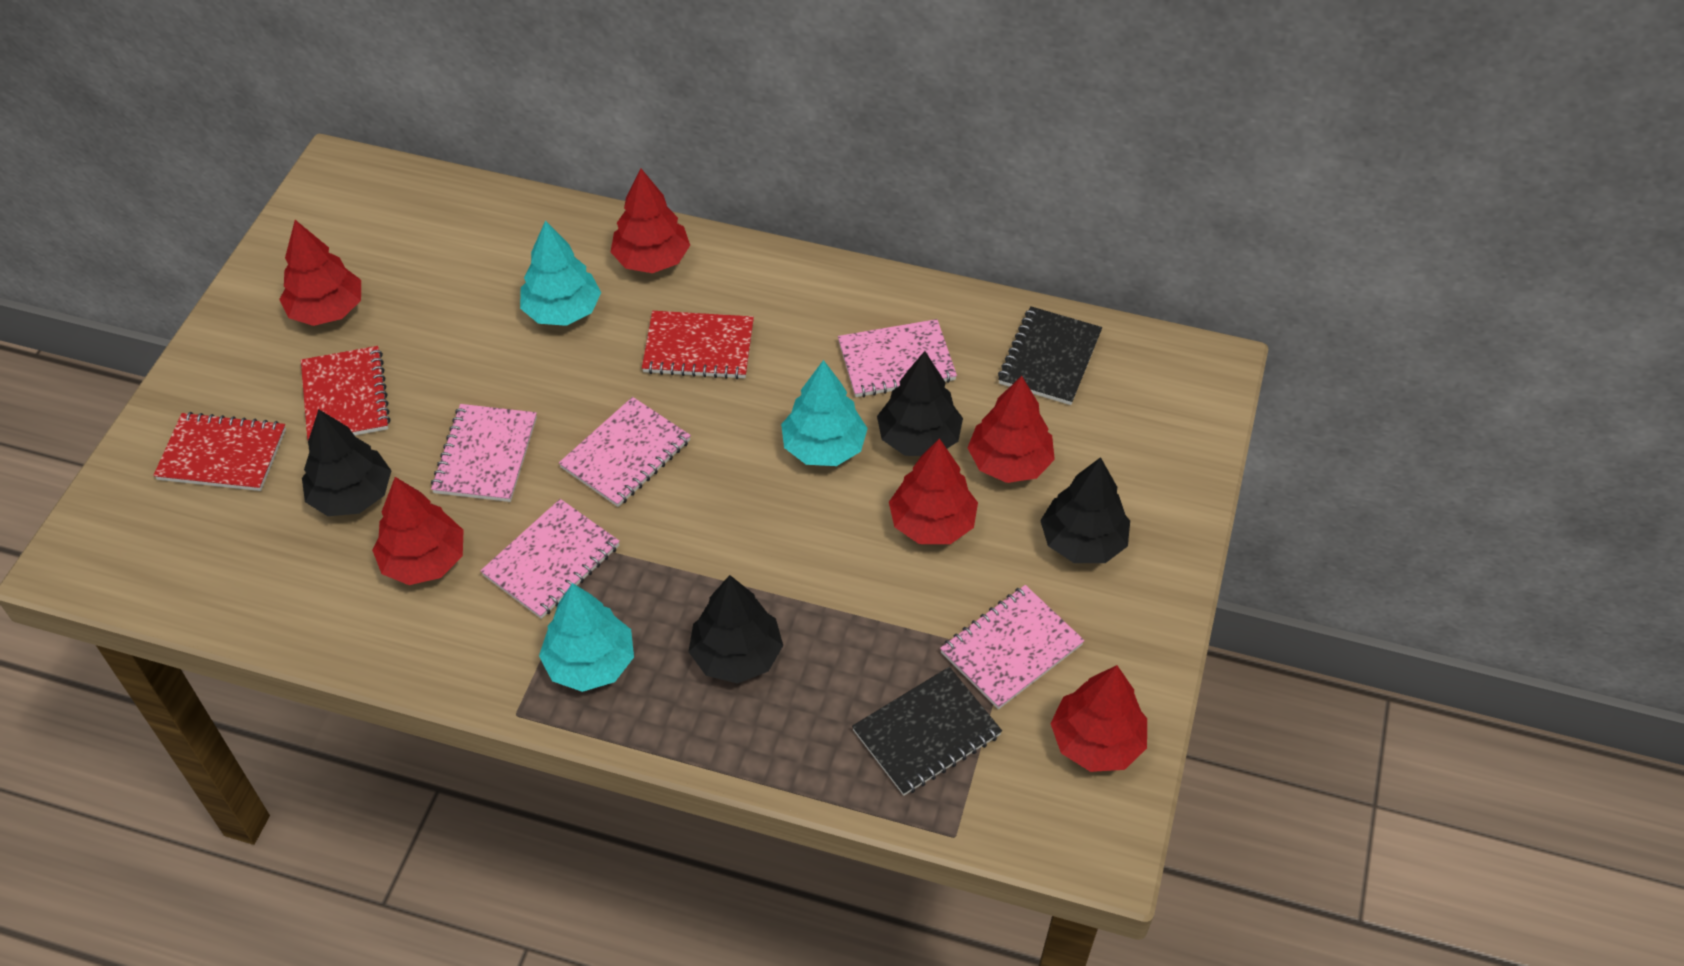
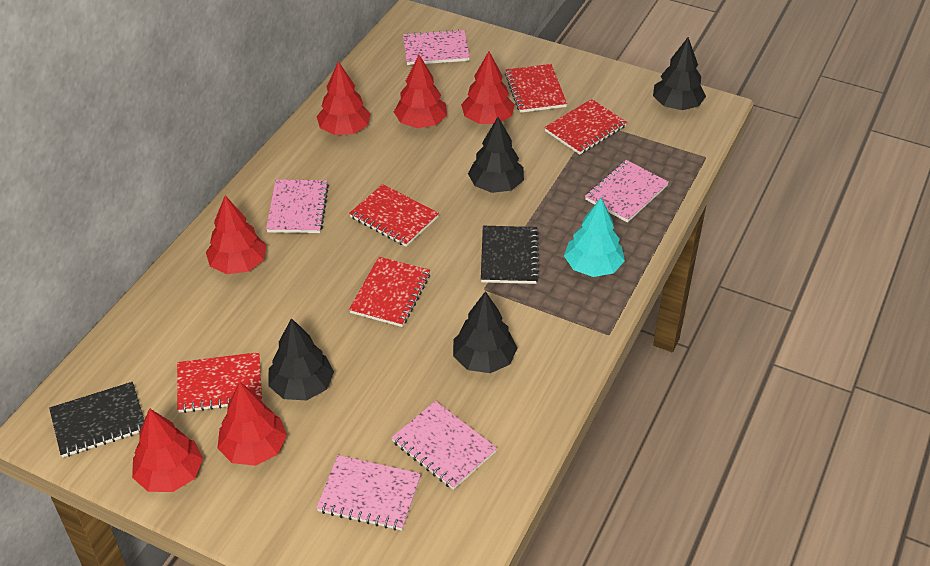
red notebook: [153,412,286,491] [301,346,391,440] [642,311,754,379] = 3 -> [177,352,262,413] [349,184,439,246] [349,257,430,327] [505,64,567,113] [545,99,627,155] = 5
turquoise tree: [520,220,601,326] [539,583,634,692] [781,360,868,466] = 3 -> [564,198,625,277] = 1

